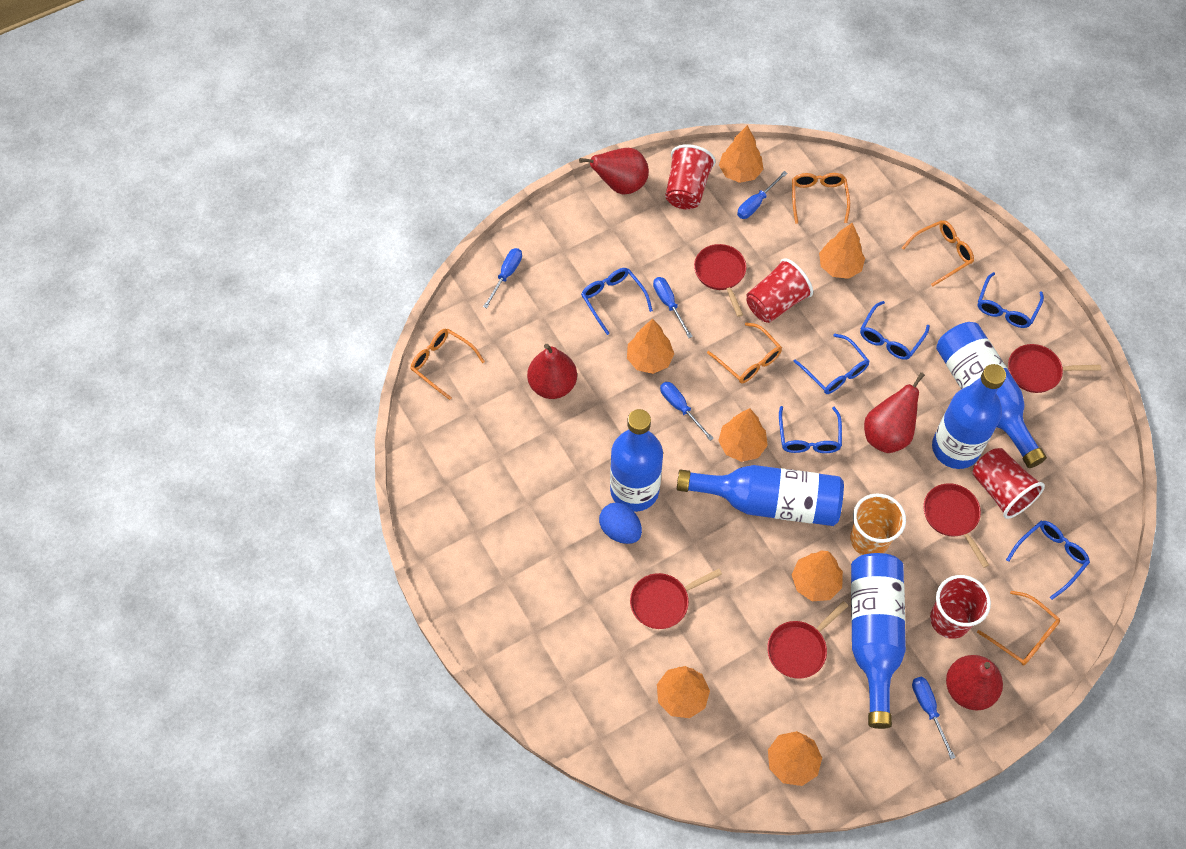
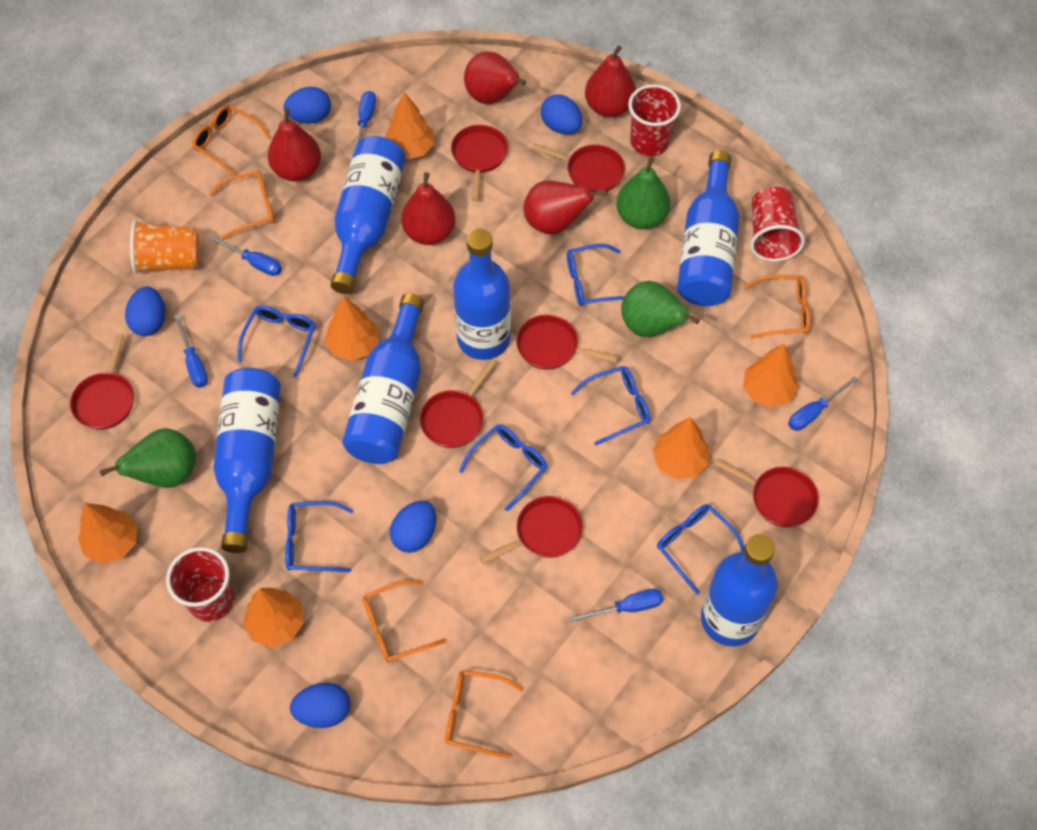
blue bottle: [610,409,663,512] [677,465,844,526] [851,553,906,729] [932,364,1006,469] [936,322,1047,468] = 5 -> [214,368,281,553] [331,136,406,294] [342,293,424,464] [453,229,511,360] [677,150,739,306] [701,534,778,646] = 6
blue egg: [599,503,642,544] = 1 -> [125,286,165,336] [284,87,331,123] [290,682,350,728] [390,501,436,553] [541,95,582,134] = 5
green pear: none = 0 -> [100,428,196,488] [616,157,670,229] [621,281,700,337] = 3
orange tree: [627,319,674,374] [657,666,710,718] [718,408,768,462] [719,125,763,183] [768,731,822,786] [792,551,843,601] [819,223,865,279] = 7 -> [78,503,137,564] [243,588,304,648] [325,296,379,361] [385,92,434,159] [652,417,709,479] [743,344,799,408] = 6
red cup: [665,144,716,209] [746,258,813,323] [930,575,991,639] [972,448,1045,519] = 4 -> [166,547,235,622] [628,84,681,156] [750,187,805,261] = 3
red pan: [630,569,722,629] [694,244,746,317] [767,601,848,679] [923,483,989,568] [1008,344,1101,393] = 5 -> [70,334,134,430] [420,360,496,448] [451,125,508,201] [480,496,583,564] [516,315,618,370] [532,143,625,192] [715,459,819,527] = 7
red pear: [527,344,577,399] [579,148,649,195] [864,372,925,453] [946,655,1003,710] = 4 -> [268,108,321,182] [401,172,456,245] [464,52,526,104] [523,181,607,235] [585,45,636,117] = 5

